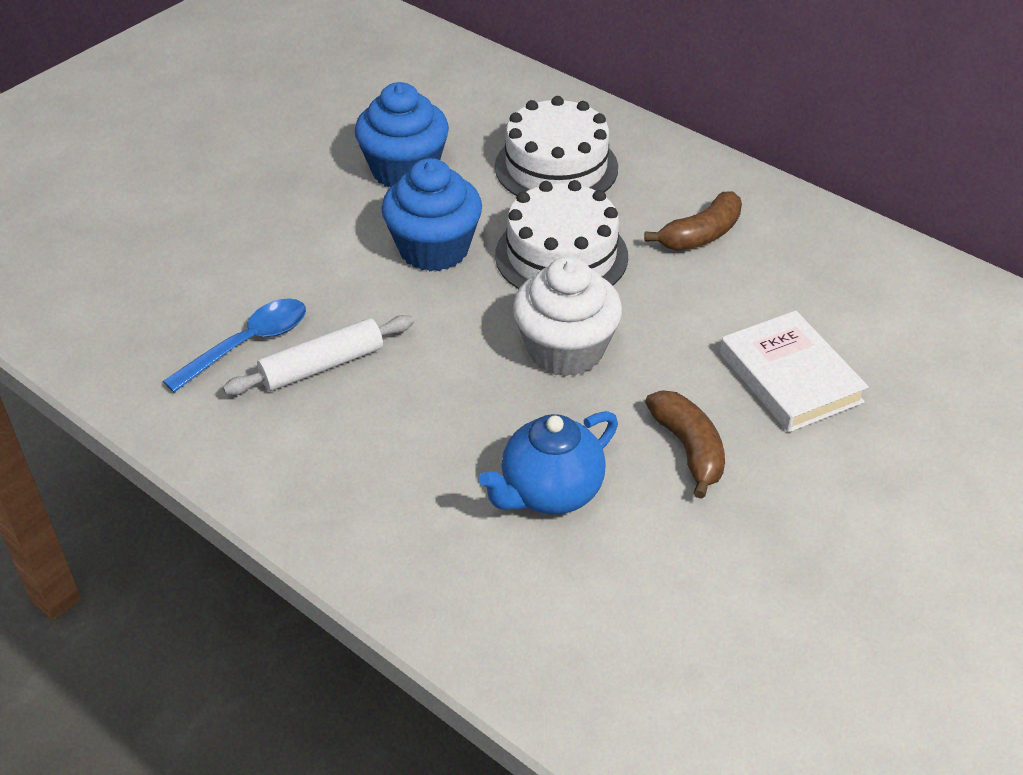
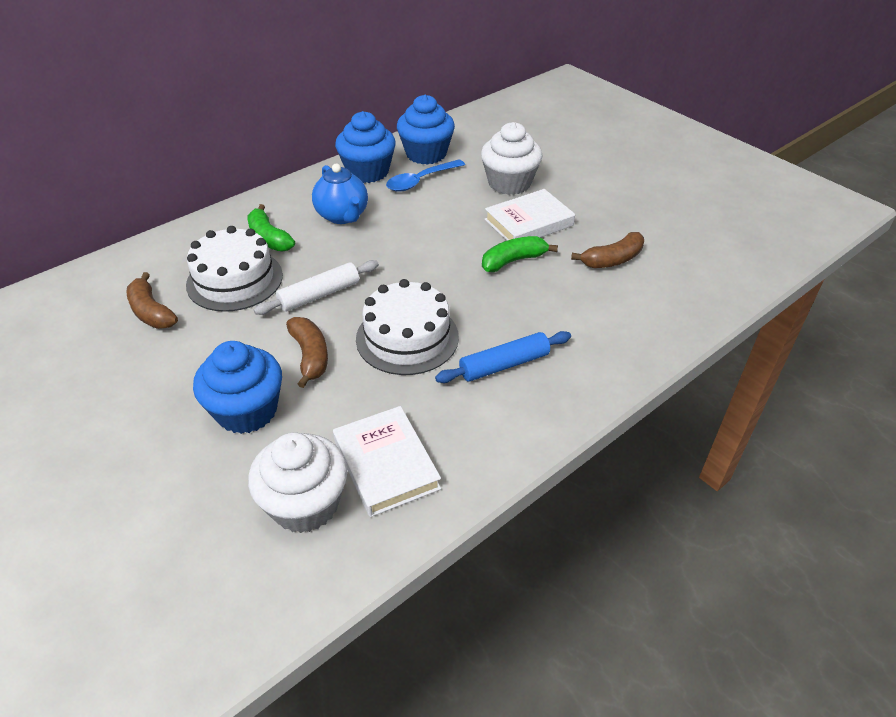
blue cupcake: [355,82,449,188] [381,158,482,271] = 2 -> [193,341,282,434] [335,111,396,183] [397,95,455,165] = 3
blue rolling pin: none = 0 -> [435,331,571,383] = 1
brown banana: [644,191,742,251] [645,390,725,499] = 2 -> [126,272,178,329] [286,317,328,388] [571,232,644,268] = 3
green banana: none = 0 -> [247,204,295,251] [482,236,558,272] = 2
white book: [720,311,869,432] = 1 -> [333,406,441,517] [485,189,575,241] = 2
white cupcake: [513,257,622,377] = 1 -> [248,432,348,533] [481,122,543,195] = 2

